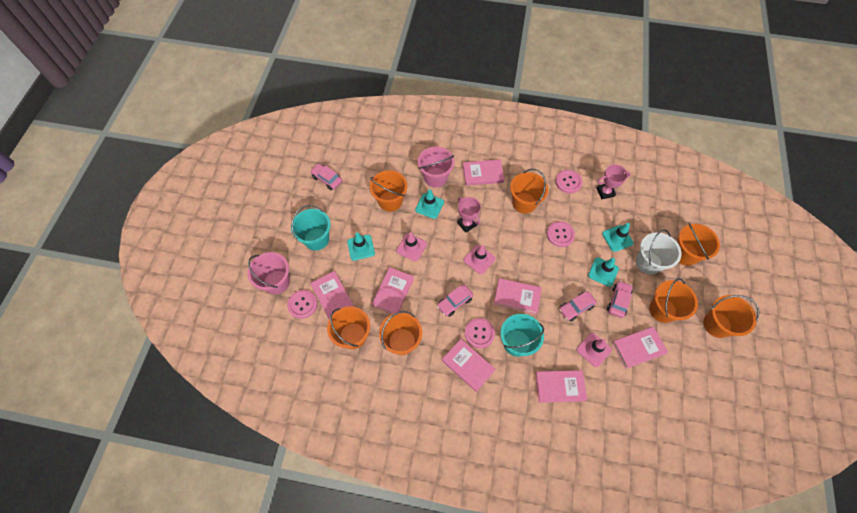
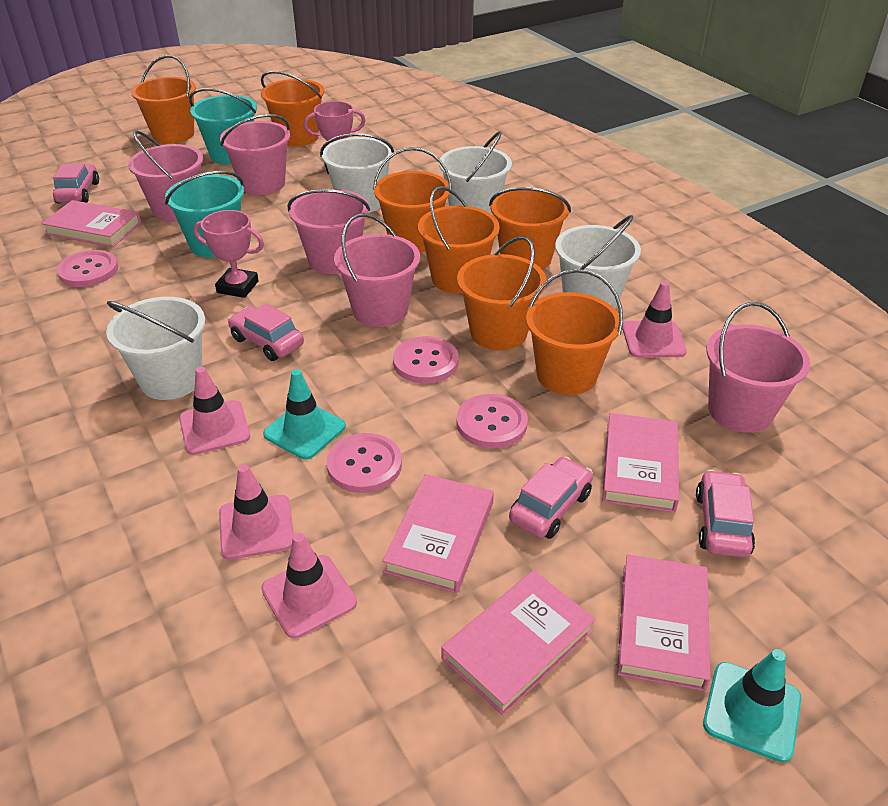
pink book: [310,271,354,319] [372,267,414,314] [442,339,496,392] [463,160,504,186] [494,278,542,314] [535,370,587,403] [612,327,668,369] = 7 -> [41,200,141,247] [383,474,494,593] [441,570,596,716] [602,413,679,512] [617,554,710,691] = 5
pink bucket: [247,252,290,295] [418,147,454,187] = 2 -> [128,130,203,222] [220,114,290,195] [287,189,370,274] [334,213,420,327] [706,302,810,433] = 5
pink traffic cone: [396,232,427,261] [463,245,496,274] [577,333,612,367] = 3 -> [179,367,250,455] [219,464,294,560] [261,533,357,638] [622,281,687,358] = 4
turquoise traffic cone: [347,232,375,261] [415,189,444,219] [588,257,619,287] [602,223,634,252] = 4 -> [263,369,346,460] [703,649,801,763] = 2
white bucket: [636,229,681,275] = 1 -> [106,297,205,400] [320,133,394,213] [439,131,512,217] [555,215,641,309] = 4

